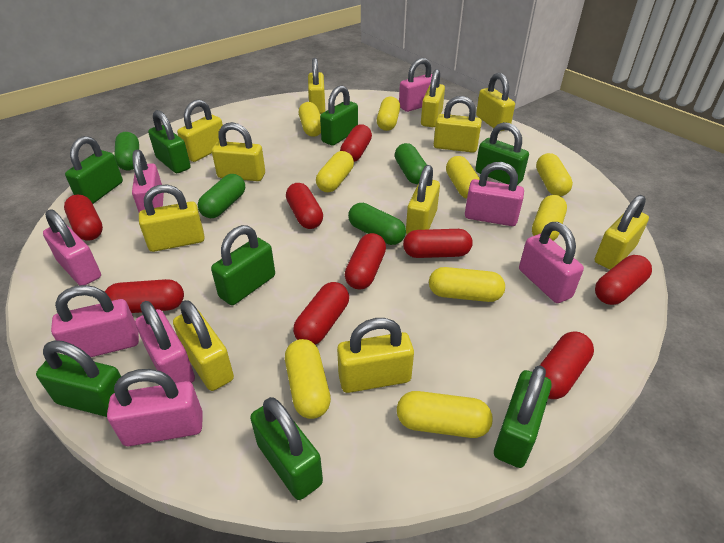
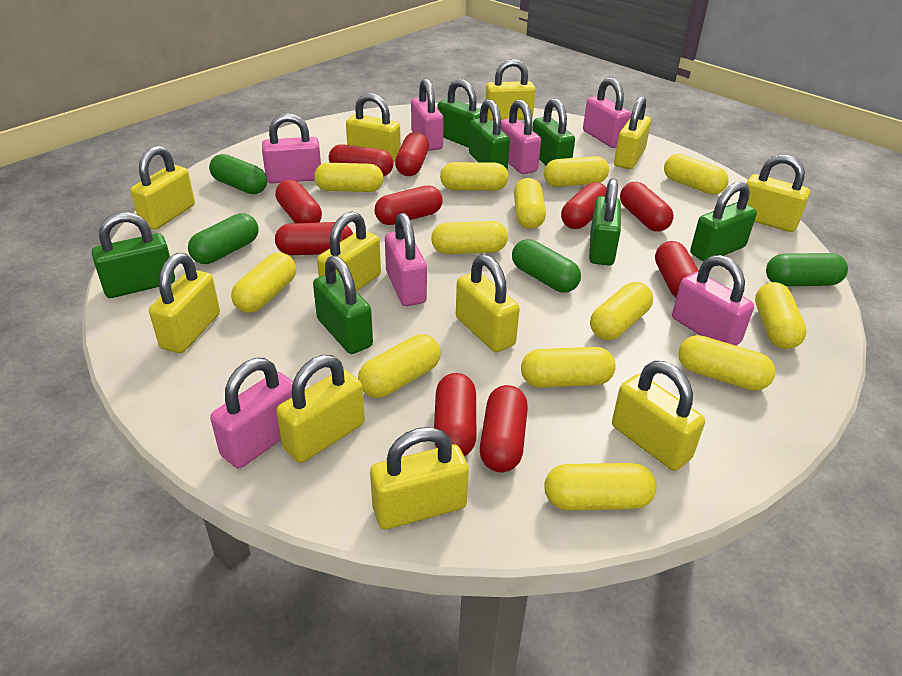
green padlock: [36,340,121,417] [65,136,123,204] [148,110,191,173] [211,225,275,305] [250,397,323,500] [320,85,358,146] [475,122,529,185] [494,365,552,468] = 8 -> [92,212,175,298] [313,256,373,354] [437,79,481,148] [469,99,510,169] [532,98,575,165] [589,178,621,266] [690,182,757,261] = 7
pink padlock: [43,209,101,285] [51,285,139,357] [107,369,203,446] [132,150,164,212] [135,301,195,383] [399,58,432,112] [465,162,524,226] [519,222,584,303] = 8 -> [210,358,293,468] [262,113,321,184] [385,213,427,306] [411,79,444,151] [501,99,541,174] [583,77,631,148] [672,255,754,346] = 7
red capsule: [64,195,103,241] [105,279,184,313] [286,183,323,229] [293,282,349,344] [340,125,372,162] [345,233,386,290] [403,229,473,258] [540,331,594,399] [595,255,652,305] = 9 -> [275,180,322,223] [275,222,353,255] [329,144,393,177] [375,185,442,225] [395,132,429,176] [434,373,476,456] [480,385,528,472] [561,182,607,229] [620,182,674,232] [655,241,699,298] = 10
yellow capsule: [285,339,331,419] [299,102,321,137] [316,151,354,192] [377,96,400,131] [397,391,493,438] [429,267,505,302] [446,156,480,199] [532,195,567,241] [536,153,573,196] = 9 -> [231,252,296,313] [314,163,384,192] [358,334,441,398] [431,221,508,254] [440,162,508,191] [514,178,546,229] [521,347,616,388] [544,156,609,187] [544,463,657,510] [590,282,653,340] [664,154,729,195] [678,335,776,391] [755,282,807,349] = 13

